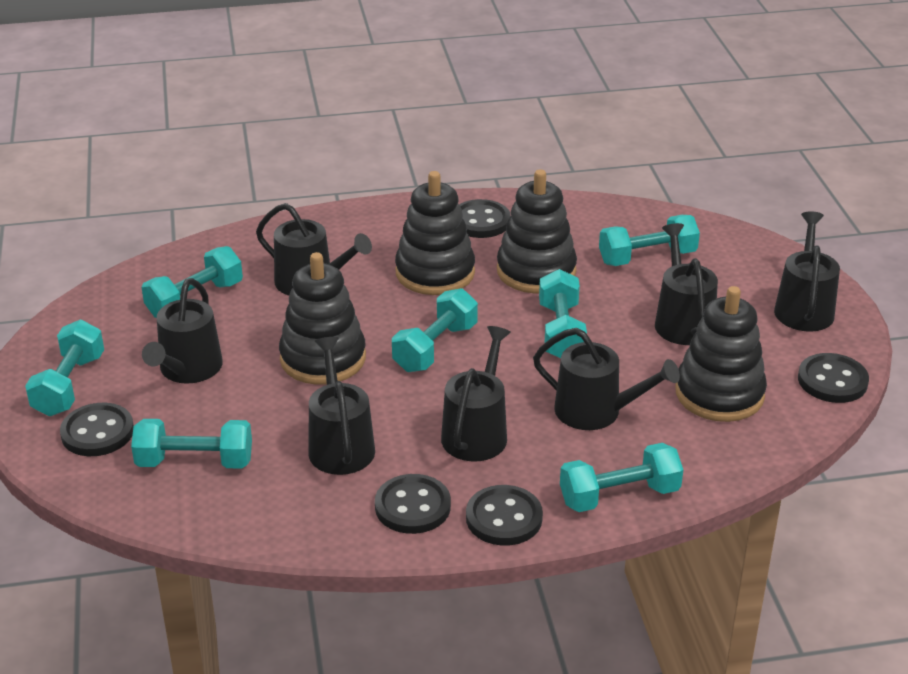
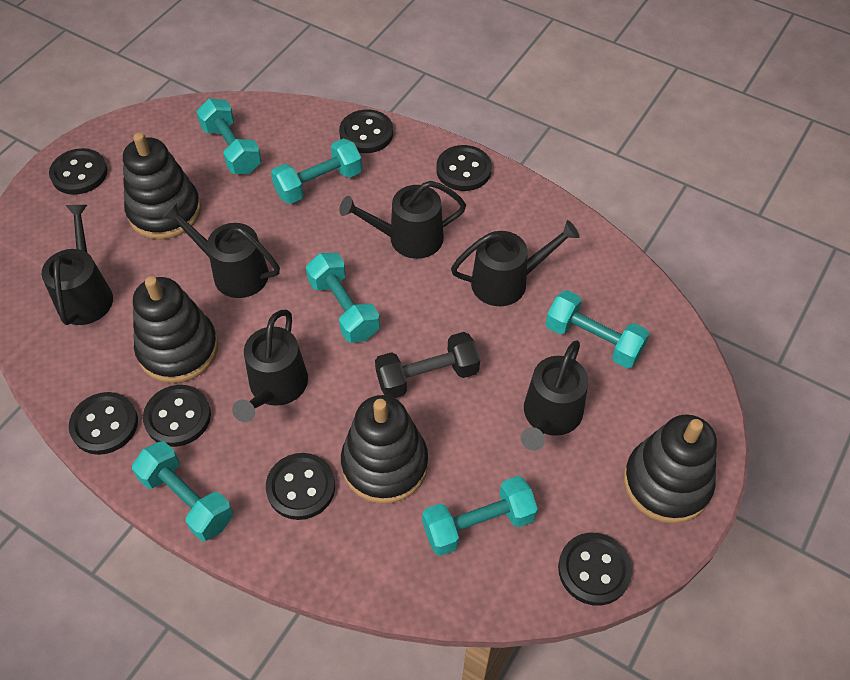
black button: [60,403,134,456] [375,474,451,534] [459,199,510,238] [466,485,543,546] [798,353,869,403] = 5 -> [49,148,108,195] [69,392,138,455] [143,385,211,447] [266,453,335,520] [339,110,393,153] [436,145,492,191] [558,533,632,606] = 7
black dumbbell: none = 0 -> [375,332,480,398] = 1
black watering can: [142,278,223,384] [256,203,372,295] [309,337,375,475] [441,326,511,461] [533,328,680,430] [655,223,718,345] [774,211,840,332] = 7 -> [42,205,113,325] [162,203,280,298] [232,310,308,422] [339,181,466,259] [451,220,580,306] [521,340,588,451] = 6
turquoise dumbbell: [25,320,104,416] [131,419,252,469] [141,246,243,318] [392,288,478,372] [539,269,587,358] [560,443,683,512] [599,215,700,266] = 7 -> [132,441,233,541] [196,99,262,174] [271,139,362,204] [306,253,380,343] [422,476,538,556] [546,290,649,368] = 6

